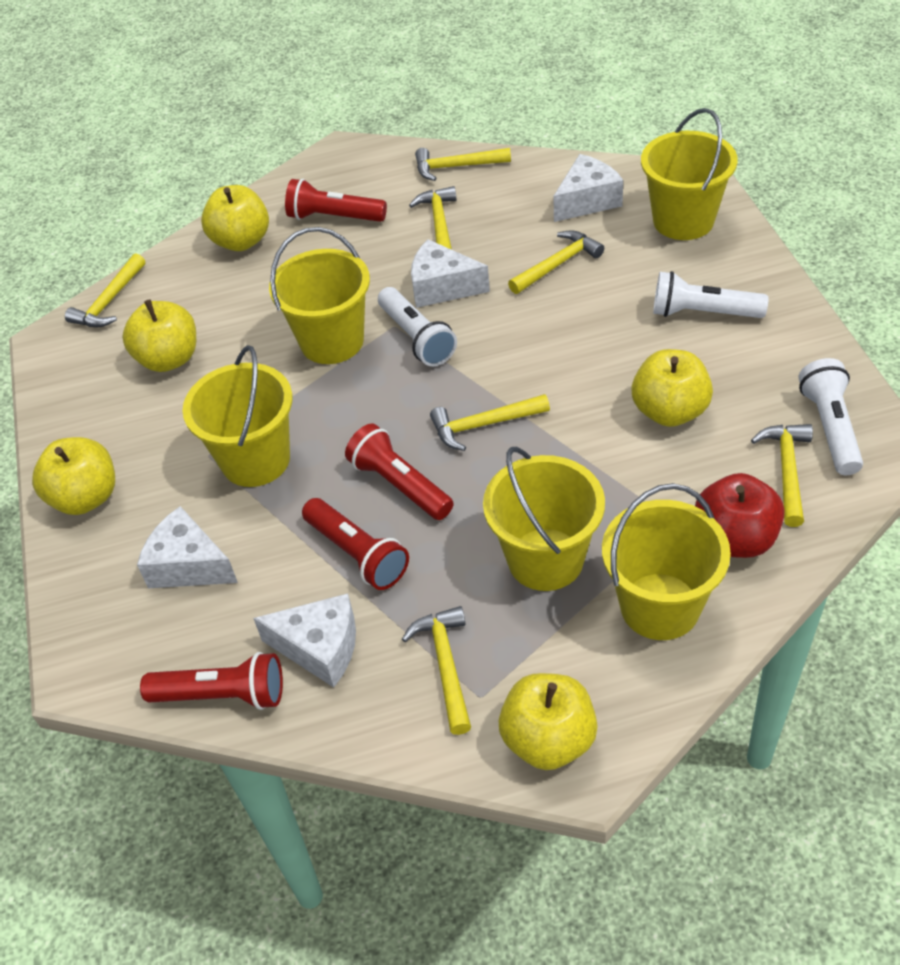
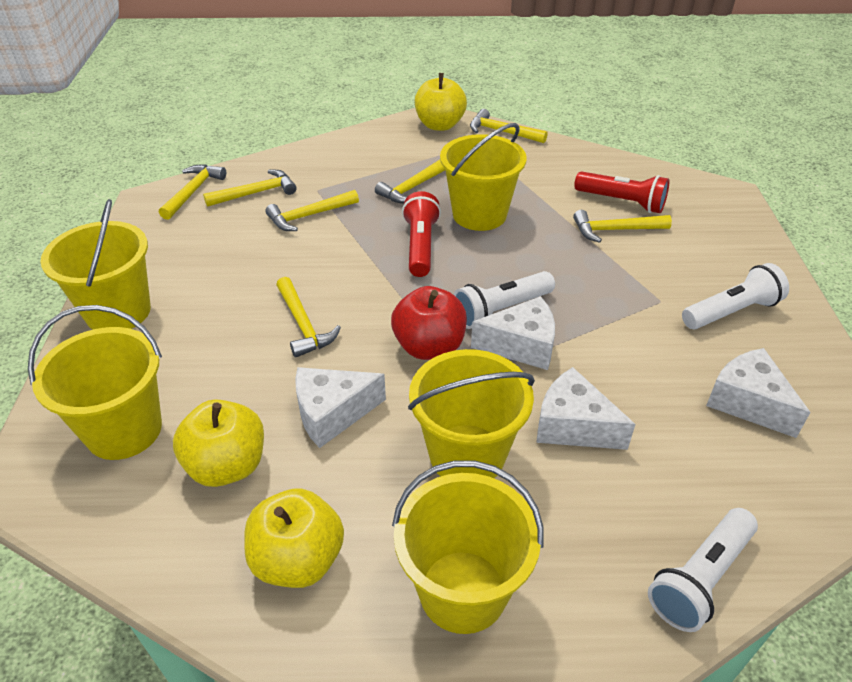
red flashlight: [140,652,283,710] [285,179,387,222] [302,498,409,590] [345,423,454,520] = 4 -> [402,191,441,277] [574,171,669,213] = 2
yellow apple: [32,437,115,515] [122,299,196,372] [201,185,269,251] [499,673,598,770] [631,349,713,427] = 5 -> [173,399,264,487] [244,488,344,588] [415,73,467,131] = 3

